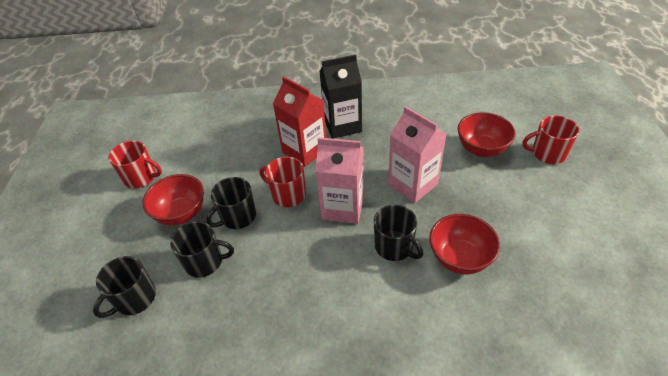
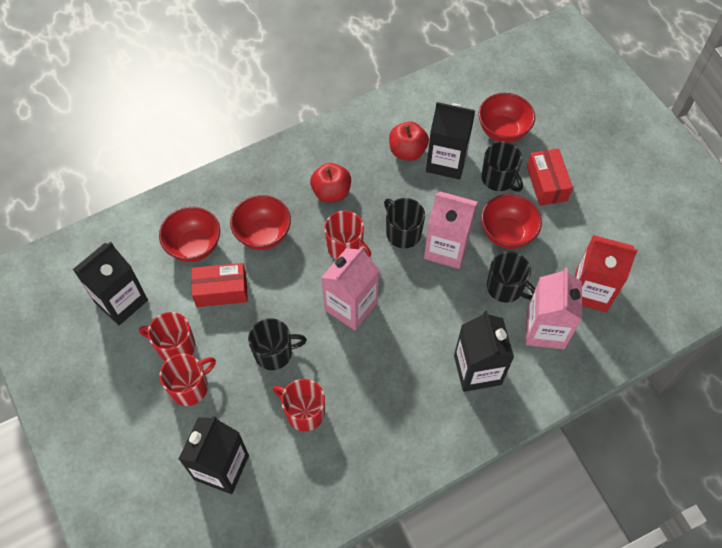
black carton: [320,55,362,139] = 1 -> [73,242,148,325] [179,416,249,494] [426,102,475,179] [454,311,514,392] = 4
pink carton: [315,137,364,224] [388,106,447,203] = 2 -> [321,246,379,330] [424,191,478,269] [525,268,582,349] = 3
red apple: none = 0 -> [310,163,351,203] [389,121,429,161] = 2
red bowl: [142,174,204,226] [429,214,500,274] [458,112,516,157] = 3 -> [159,207,220,262] [230,195,291,250] [478,93,535,143] [481,194,542,249] = 4
red box: none = 0 -> [191,263,248,307] [527,148,573,206] = 2
red mug: [109,141,162,188] [260,157,306,207] [523,115,580,164] = 3 -> [139,312,195,361] [160,354,216,406] [273,379,325,431] [324,211,371,259] = 4

